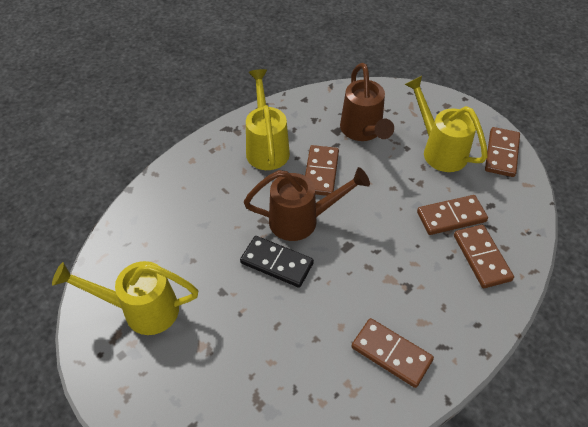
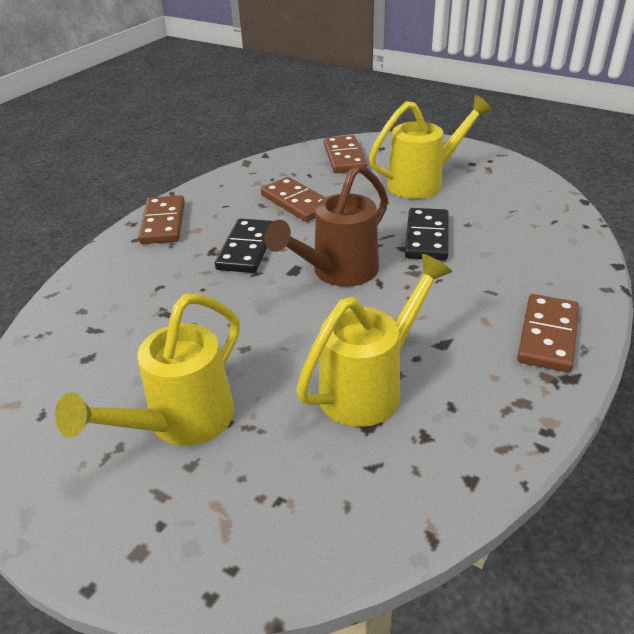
black domino: [240,236,314,288] = 1 -> [215,218,273,273] [405,208,449,260] = 2
brown domino: [305,145,339,196] [351,318,434,388] [417,195,488,235] [454,225,514,288] [485,127,520,177] = 5 -> [138,195,185,244] [261,177,326,222] [324,135,367,173] [517,294,579,372] = 4
brown watering can: [244,167,370,241] [340,63,394,141] = 2 -> [264,164,388,287] = 1

